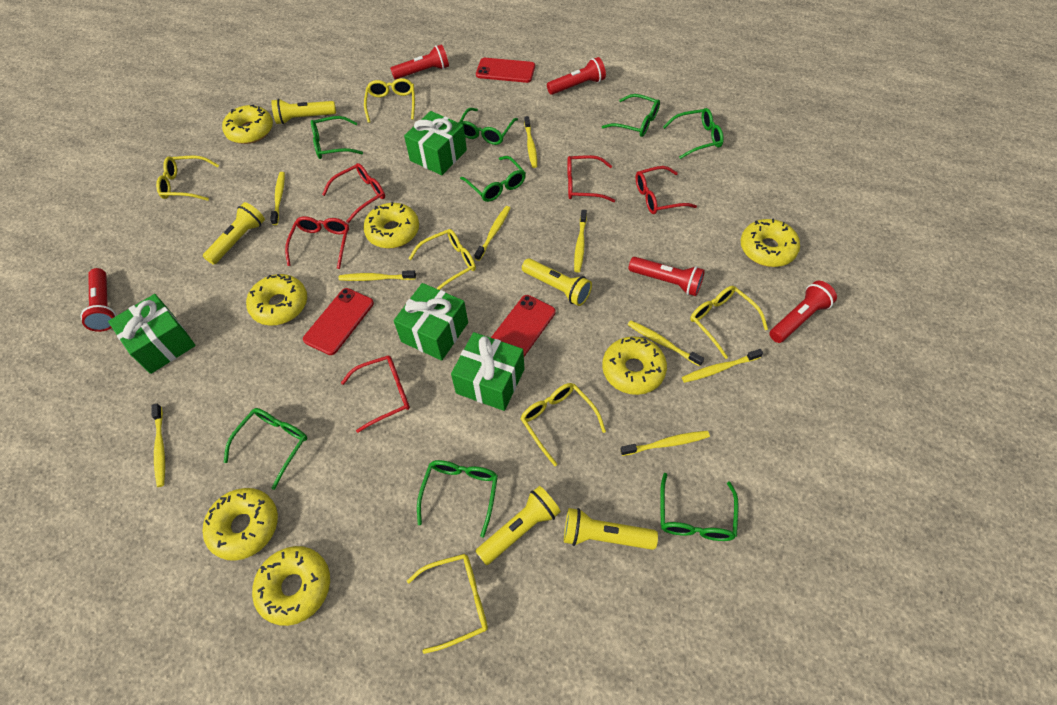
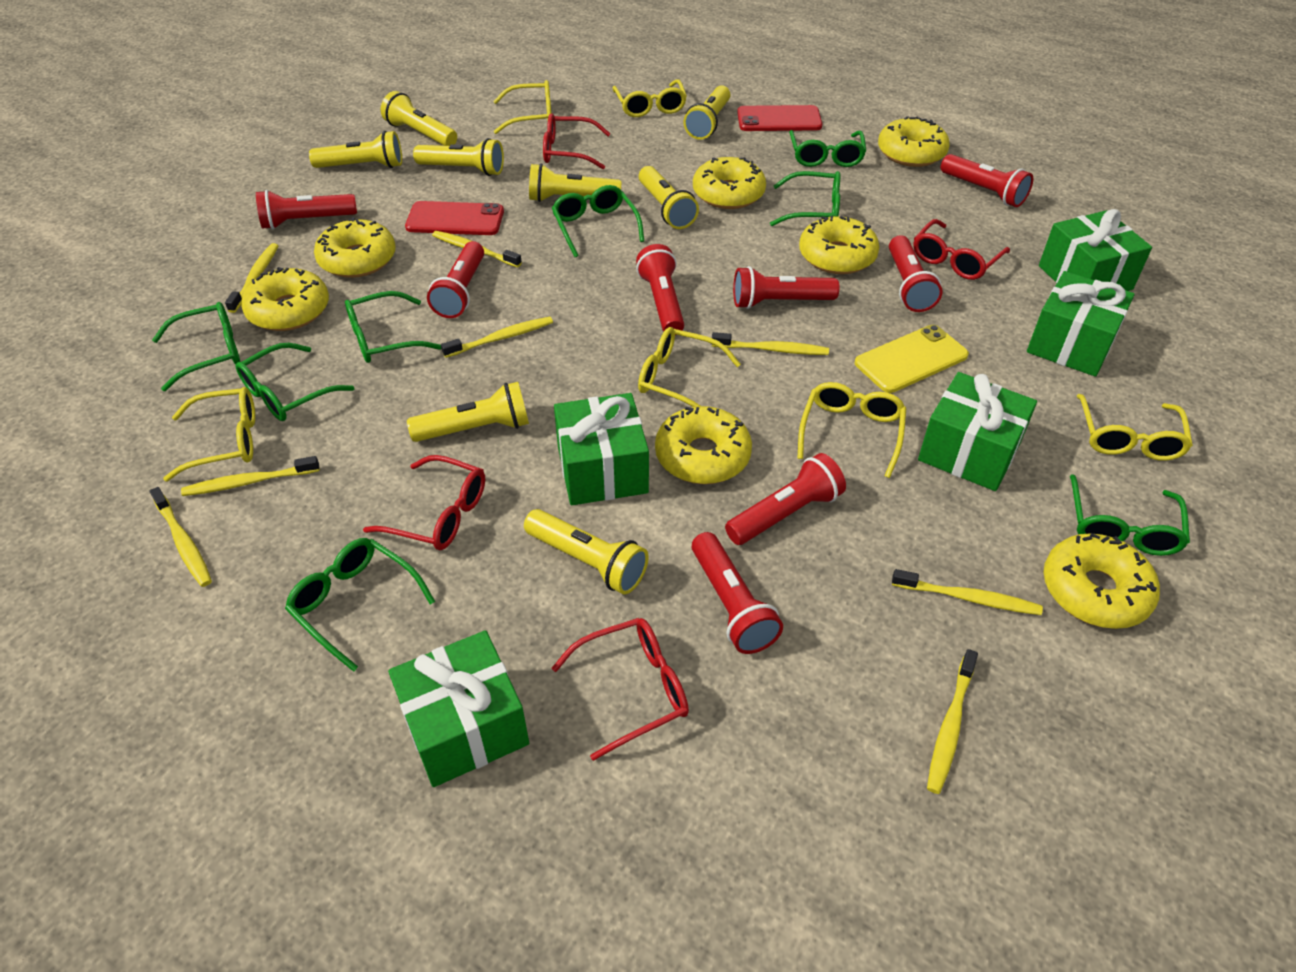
green gift: [108,294,196,374] [394,283,468,361] [404,111,467,175] [451,332,524,411] = 4 -> [388,630,529,787] [554,393,649,505] [918,372,1037,491] [1027,271,1135,377] [1039,209,1152,291] = 5
red flashlight: [80,268,116,332] [390,44,449,79] [547,57,606,95] [628,257,705,296] [769,281,837,343] = 5 -> [256,190,357,229] [427,241,484,318] [636,244,684,335] [692,532,783,654] [725,453,846,545] [733,266,839,309] [889,235,943,312] [941,154,1033,207] = 8
red glasses: [285,216,349,269] [322,163,385,223] [341,356,410,433] [567,155,615,202] [636,166,697,214] = 5 -> [363,455,485,550] [543,114,611,169] [552,618,689,761] [913,219,1010,280] = 4
red phone: [303,288,374,355] [476,58,535,83] [491,295,556,357] = 3 -> [405,201,504,235] [737,105,822,131] = 2
yellow flashlight: [203,202,265,265] [271,99,336,124] [475,486,561,565] [522,258,592,306] [564,508,658,550] = 5 -> [309,131,402,168] [381,91,457,146] [407,382,529,442] [413,138,504,176] [524,509,649,594] [529,164,622,202] [639,166,699,229] [683,85,730,140] = 8
yellow phone: none = 0 -> [855,325,969,393] = 1
yellow toothbrush: [151,404,165,487] [270,172,285,225] [338,271,416,281] [474,206,510,261] [524,116,537,168] [574,210,587,272] [620,431,710,456] [628,320,704,366] [682,349,763,383] = 9 -> [150,487,212,587] [181,456,320,496] [225,243,279,313] [432,231,522,267] [441,317,553,358] [712,332,829,355] [892,569,1043,615] [927,649,978,794] = 8

